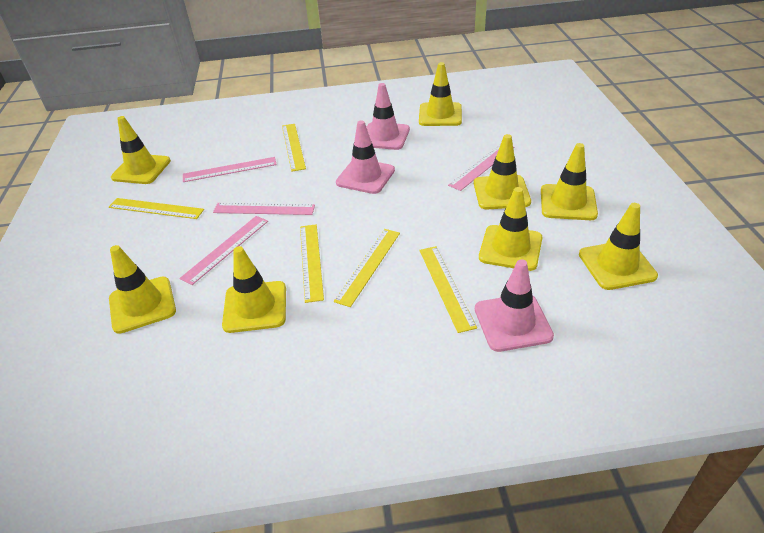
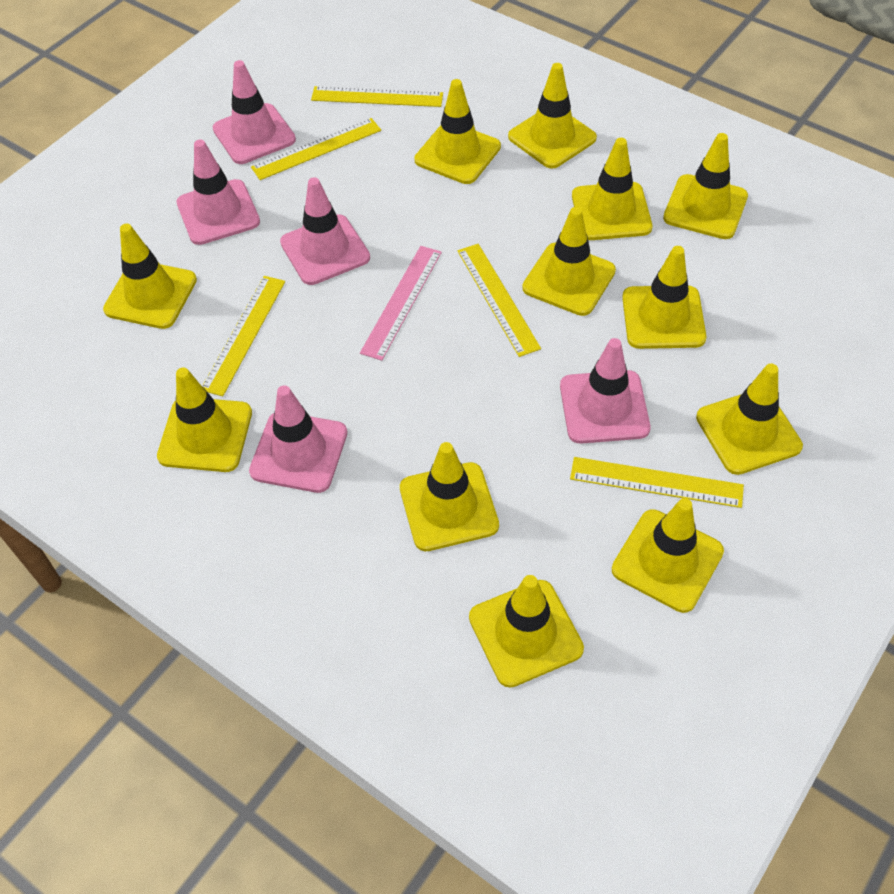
pink ruler: [179,216,268,285] [183,157,277,182] [213,203,315,215] [448,144,514,191] = 4 -> [360,246,442,361] = 1
pink traffic cone: [336,120,395,194] [366,83,410,150] [475,259,554,352] = 3 -> [177,139,260,245] [213,60,296,164] [249,385,347,493] [280,177,370,285] [560,338,650,444] = 5
yellow traffic cone: [109,245,176,334] [111,116,171,184] [222,246,286,333] [419,62,462,126] [474,134,531,209] [479,187,543,271] [541,143,598,220] [579,203,658,290] = 8 -> [103,224,197,329] [157,367,252,472] [400,442,499,551] [414,79,501,184] [469,575,584,688] [508,63,597,169] [522,207,616,316] [572,138,652,240] [612,498,724,613] [622,246,706,349] [663,133,748,239] [696,364,803,475] = 12

